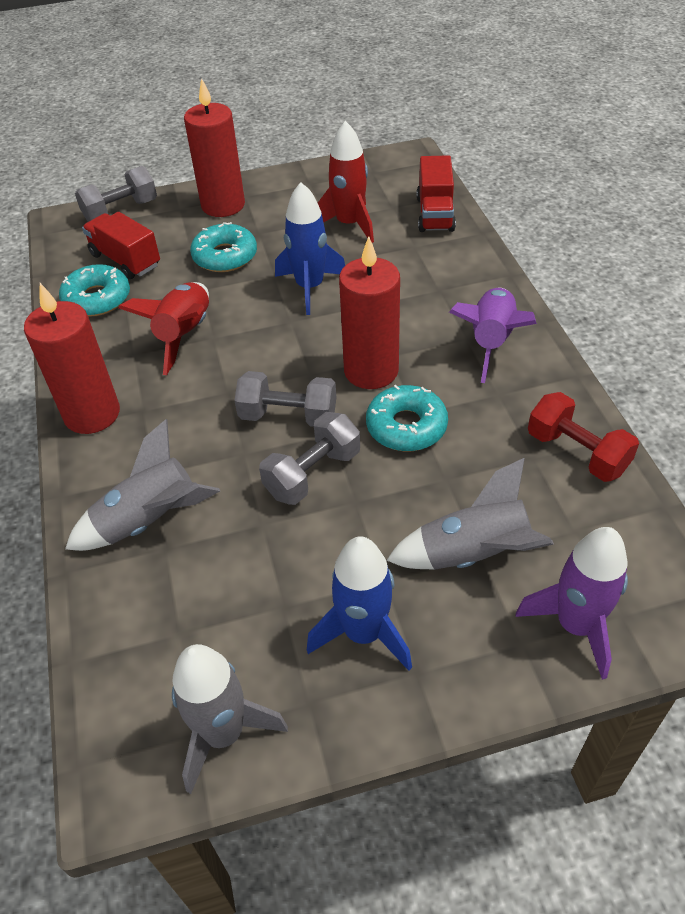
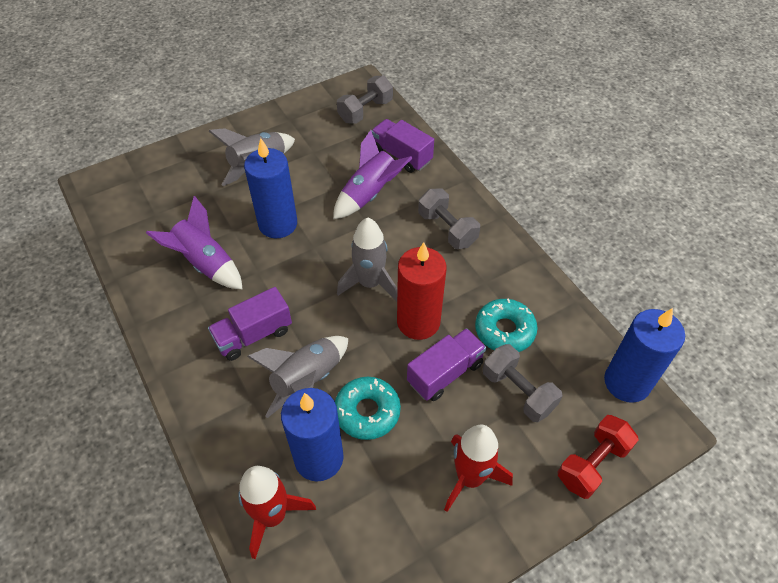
blue candle: none = 0 -> [244,138,297,238] [281,388,344,481] [604,308,685,403] = 3
blue rocket: [275,182,345,315] [307,536,412,671] = 2 -> none = 0
purple truck: none = 0 -> [208,287,292,361] [371,119,434,173] [407,328,486,401] = 3
red candle: [24,283,120,434] [184,78,245,217] [339,237,400,389] = 3 -> [397,242,447,340] = 1
red truck: [82,212,160,279] [417,155,456,232] = 2 -> none = 0
turquoise donut: [59,264,130,317] [190,222,257,272] [366,385,448,451] = 3 -> [335,377,401,440] [475,298,538,352] = 2

